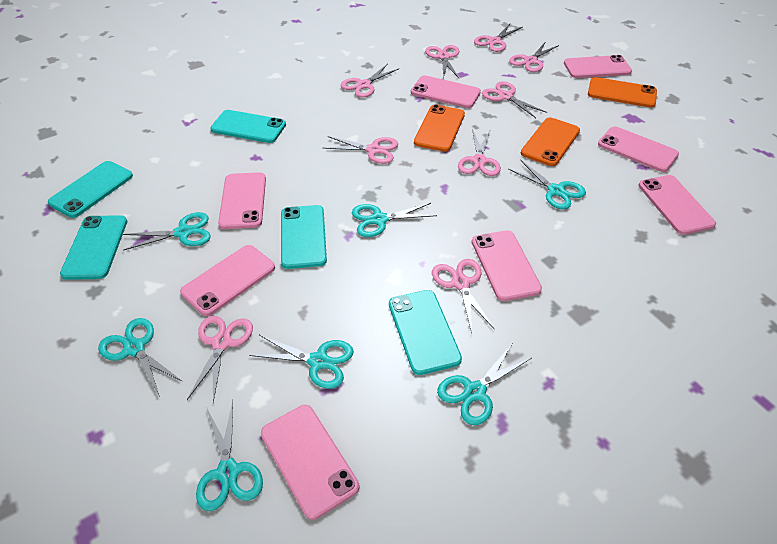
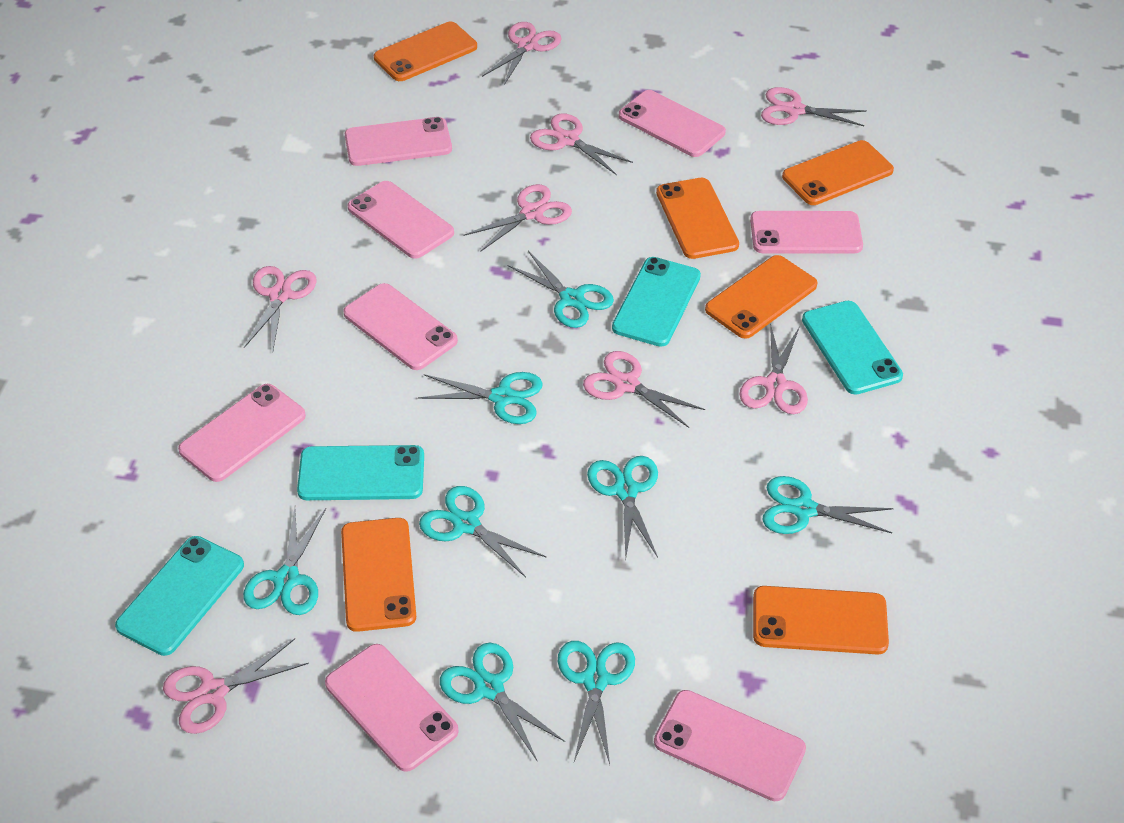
orange phone: [414,104,465,152] [521,117,580,166] [588,77,657,108] = 3 -> [341,518,416,632] [374,22,477,81] [656,178,739,259] [705,255,818,339] [753,586,889,654] [782,140,894,205] = 6
pink scissors: [187,316,253,403] [323,136,398,164] [340,64,400,98] [425,45,459,79] [432,259,495,333] [458,129,501,176] [474,24,523,52] [482,81,547,118] [509,41,559,72] = 9 -> [163,639,309,734] [244,266,317,350] [464,184,572,252] [482,22,562,85] [530,113,633,175] [583,351,705,428] [739,323,808,414] [761,87,867,126] = 8
turquoise phone: [48,161,133,218] [60,215,127,280] [210,110,286,143] [281,205,327,269] [389,290,462,375] = 5 -> [115,536,244,656] [297,445,424,500] [612,257,701,347] [802,301,903,395] = 4
turquoise scissors: [98,318,183,397] [123,212,211,250] [196,401,263,511] [249,335,354,389] [352,203,437,237] [437,344,531,425] [508,160,586,210] = 7 -> [243,507,326,615] [418,372,543,424] [419,486,547,577] [440,643,565,762] [508,251,614,328] [558,641,635,764] [587,456,658,559] [763,476,894,534] = 8

